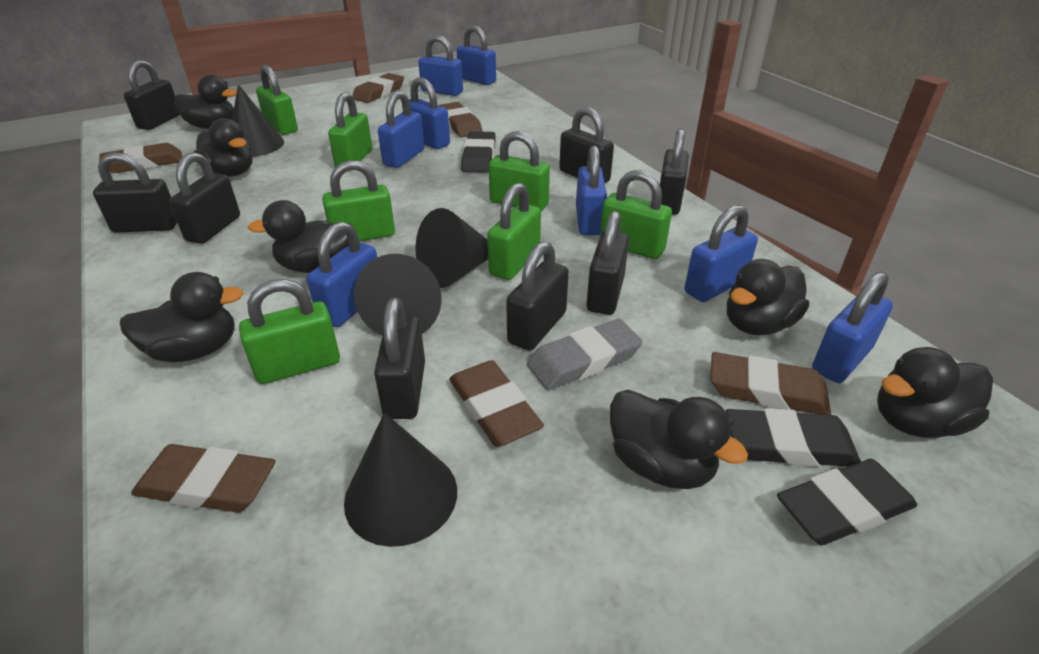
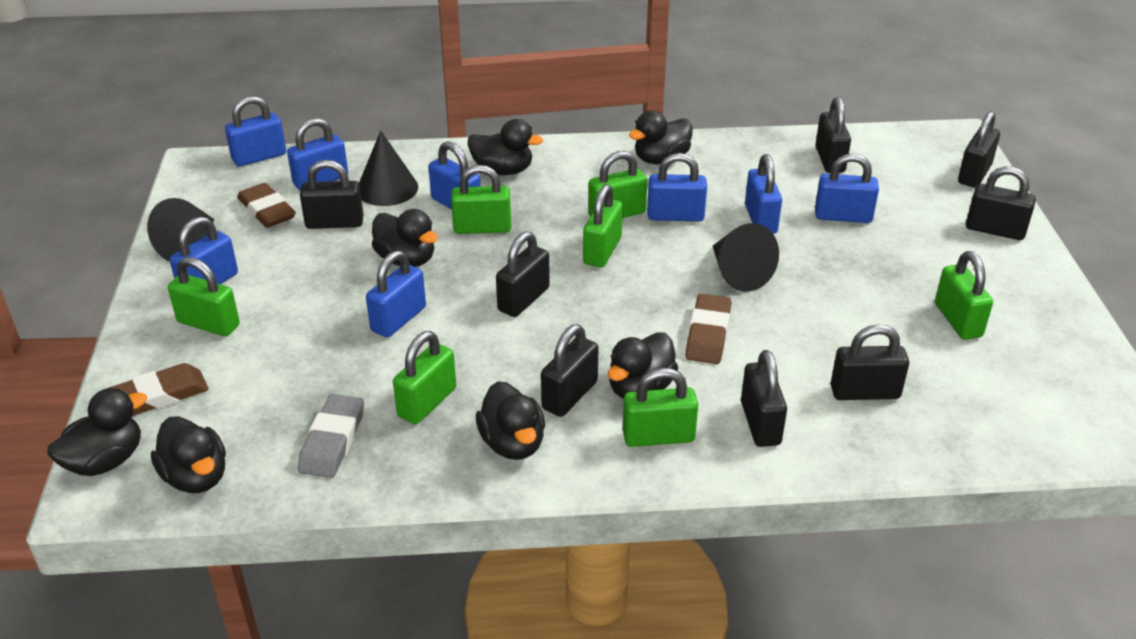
black cone: [232,84,284,157] [344,413,457,547] [354,254,441,336] [415,208,488,288] = 4 -> [147,198,214,262] [359,131,418,206] [713,223,779,292] = 3
black eraser: [461,131,496,173] [726,408,861,467] [777,459,917,545] = 3 -> none = 0
brown eraser: [99,143,182,173] [131,444,276,513] [352,73,404,103] [438,102,483,138] [449,360,544,447] [710,352,831,415] = 6 -> [106,363,209,416] [237,183,296,228] [685,294,731,364] = 3

